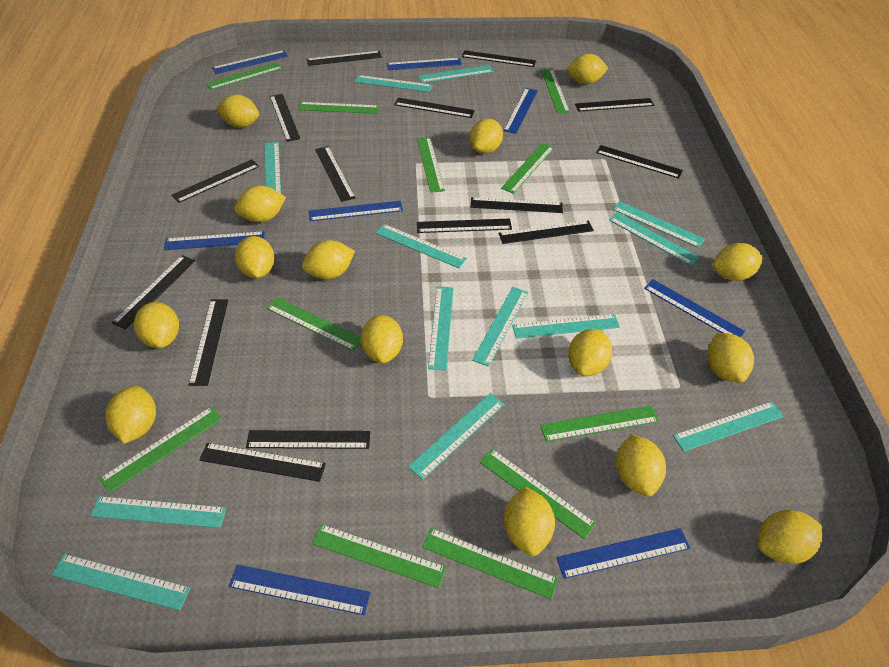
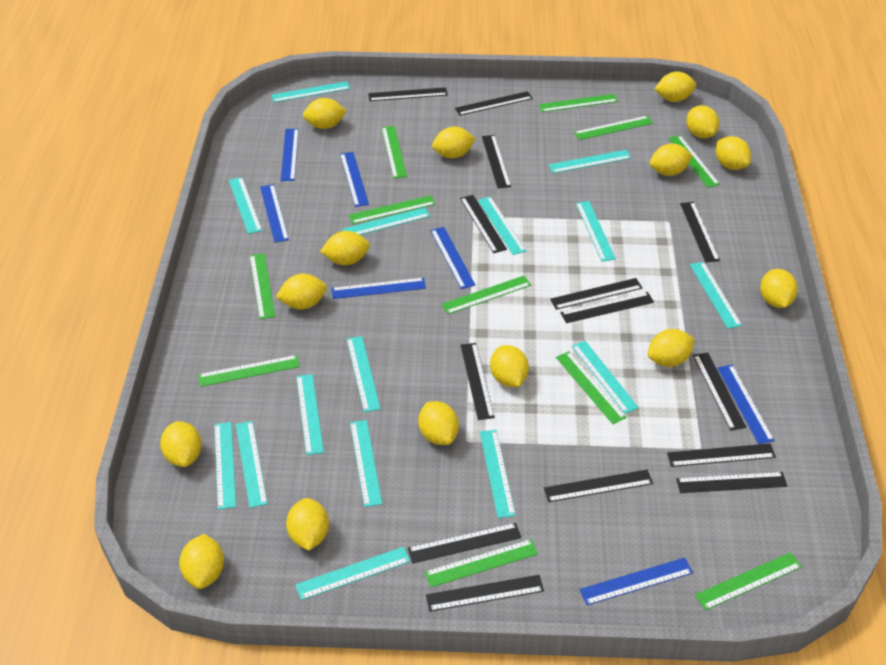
black ruler: [112,255,195,329] [172,159,259,203] [189,299,228,386] [199,443,326,482] [246,430,370,449] [270,94,300,142] [306,51,382,66] [315,146,355,202] [394,98,475,118] [417,219,512,233] [462,50,536,67] [471,197,563,213] [498,220,594,244] [575,98,654,112] [596,145,683,179] = 15 -> [368,87,448,101] [408,523,521,564] [426,575,544,612] [455,91,533,116] [460,195,507,253] [460,343,495,420] [482,135,511,188] [544,470,653,502] [550,278,642,310] [560,292,654,323] [667,444,776,467] [676,472,787,493] [680,202,720,263] [693,352,746,431] = 14
blue ruler: [164,231,265,250] [212,50,288,74] [229,565,371,615] [309,201,403,221] [386,58,462,70] [504,88,538,134] [556,528,690,579] [644,279,745,337] = 8 -> [260,184,289,243] [281,129,299,181] [331,278,426,299] [340,152,369,207] [430,227,475,289] [579,558,693,605] [717,365,775,444] = 7
turquoise ruler: [51,554,191,611] [90,496,226,528] [264,142,281,194] [355,75,433,92] [376,224,467,268] [408,393,504,480] [418,65,494,83] [428,286,454,370] [472,287,528,367] [512,314,620,339] [609,212,699,266] [613,201,705,248] [673,401,784,452] = 13 -> [214,422,236,510] [229,177,262,234] [236,421,268,508] [271,81,351,102] [295,547,411,600] [296,374,324,455] [342,207,430,235] [347,336,381,412] [350,420,382,507] [478,196,526,255] [480,430,516,518] [549,150,631,173] [572,341,639,414] [576,201,616,262] [690,262,742,329] = 15

